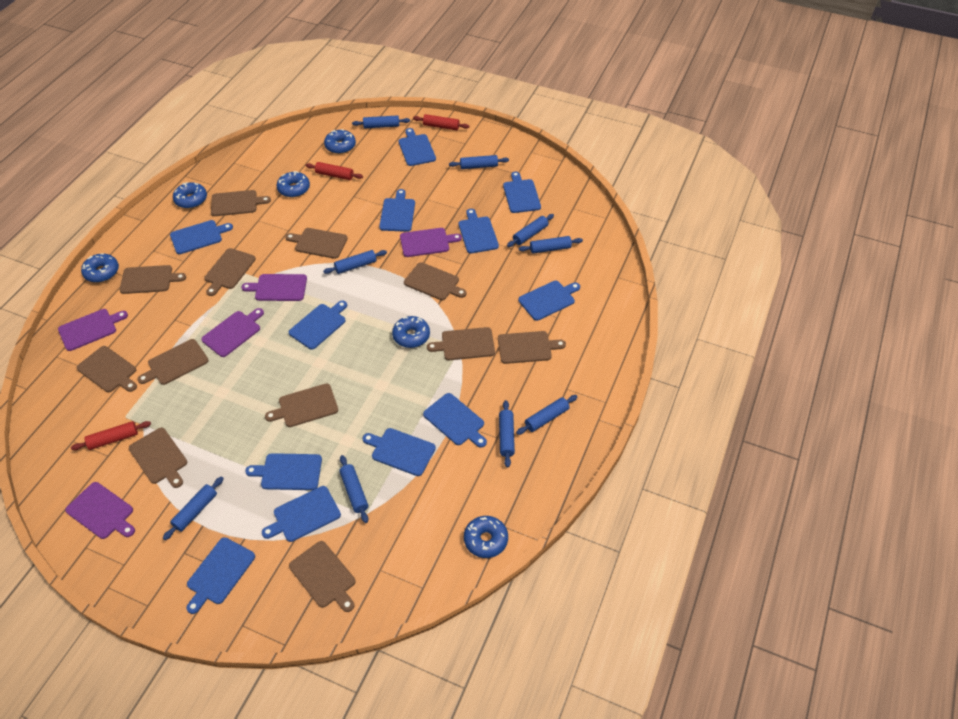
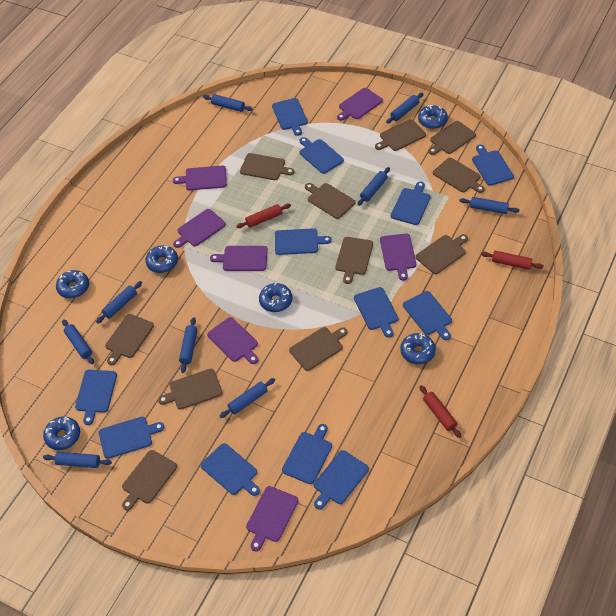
brown cutting board: [76,346,137,392] [120,265,186,294] [129,428,187,488] [137,339,209,385] [204,248,256,296] [211,190,271,216] [265,383,338,427] [285,228,348,259] [289,541,355,612] [404,262,466,300] [427,327,495,360] [498,331,566,364] = 12 -> [105,314,154,365] [122,450,177,510] [158,369,222,410] [240,153,294,180] [289,327,348,371] [305,183,356,219] [335,237,373,284] [375,119,426,151] [416,234,468,274] [428,121,476,155] [433,158,485,193] = 11
purple cutting board: [58,309,128,351] [65,482,135,539] [201,308,264,357] [242,274,307,301] [400,228,462,257] = 5 -> [173,165,227,190] [173,209,226,248] [207,317,258,364] [210,246,268,271] [246,486,298,551] [337,88,383,121] [380,233,416,281] = 7

